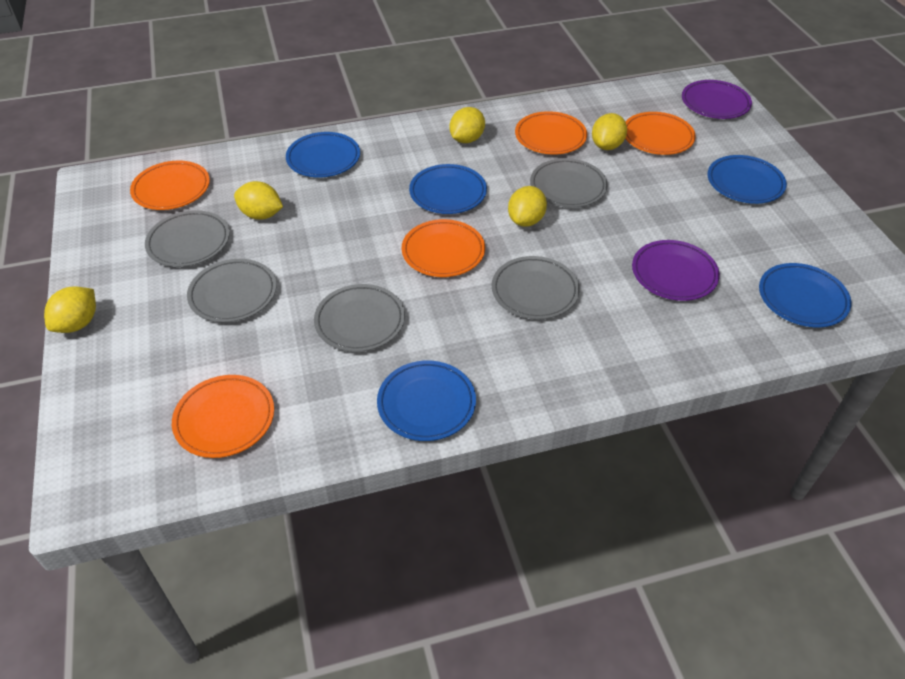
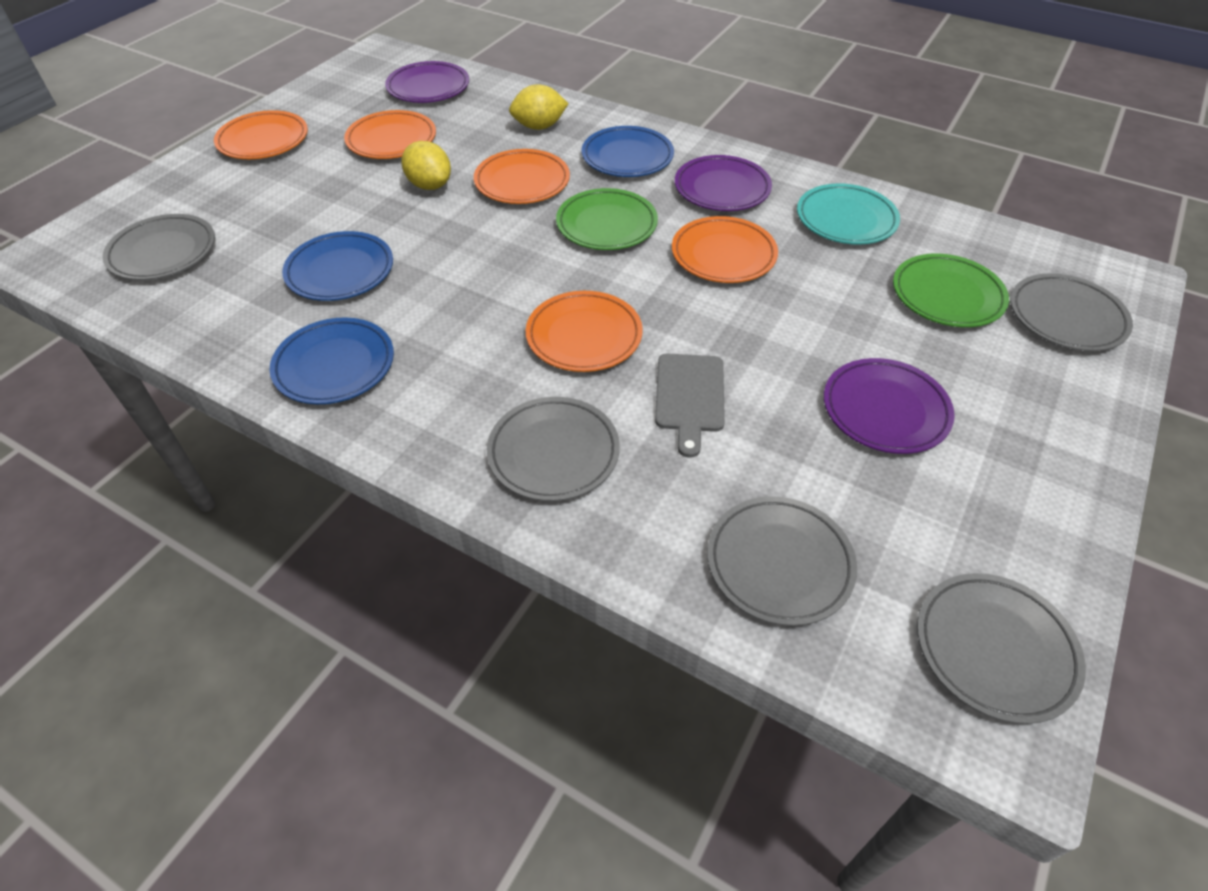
blue plate: [286,132,360,178] [377,361,476,441] [409,164,487,214] [708,155,787,204] [759,263,851,327] = 5 -> [269,317,394,404] [282,231,393,301] [582,126,674,177] = 3
green plate: none = 0 -> [556,188,658,250] [893,254,1009,327] = 2
grey cutting board: none = 0 -> [655,353,725,458] = 1
purple plate: [632,240,720,301] [682,80,752,119] = 2 -> [385,61,469,103] [675,155,772,211] [824,358,955,454] = 3
turquoise plate: none = 0 -> [797,183,900,245] = 1
yellow lemon: [44,287,96,333] [234,181,283,220] [449,107,485,143] [508,186,547,227] [592,113,627,150] = 5 -> [401,141,451,190] [509,84,569,130] = 2

